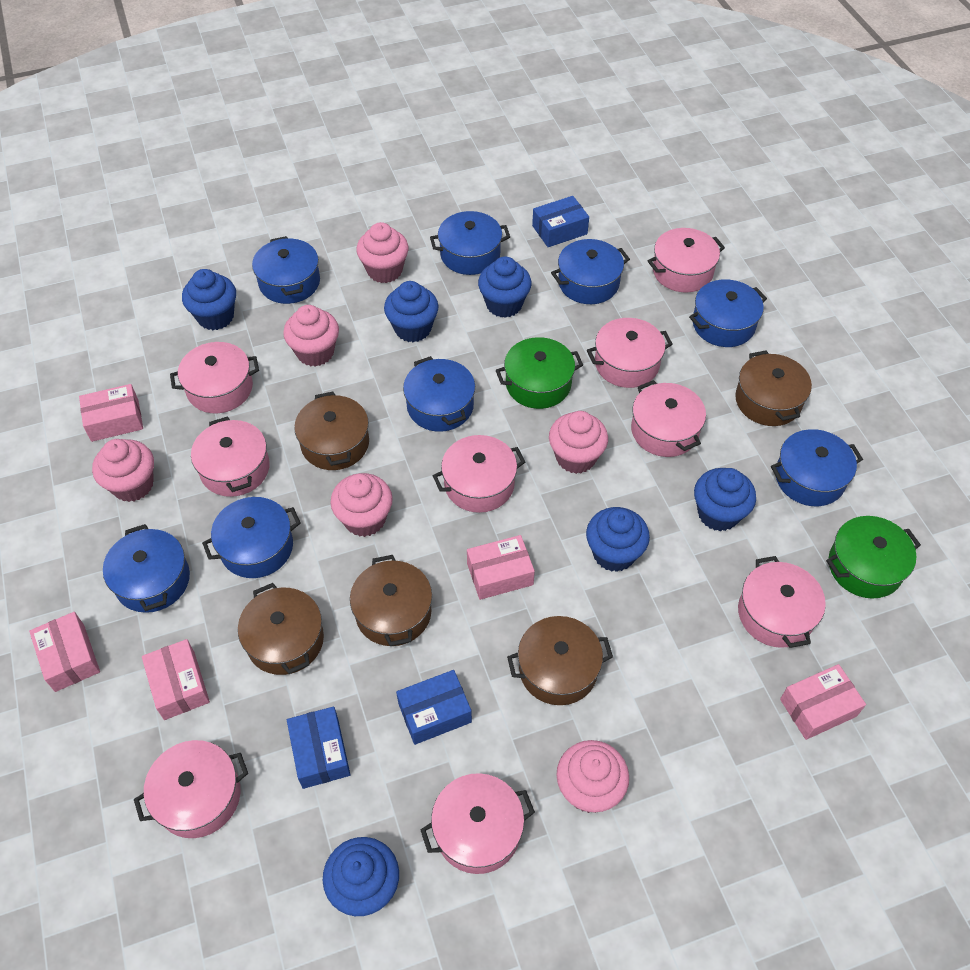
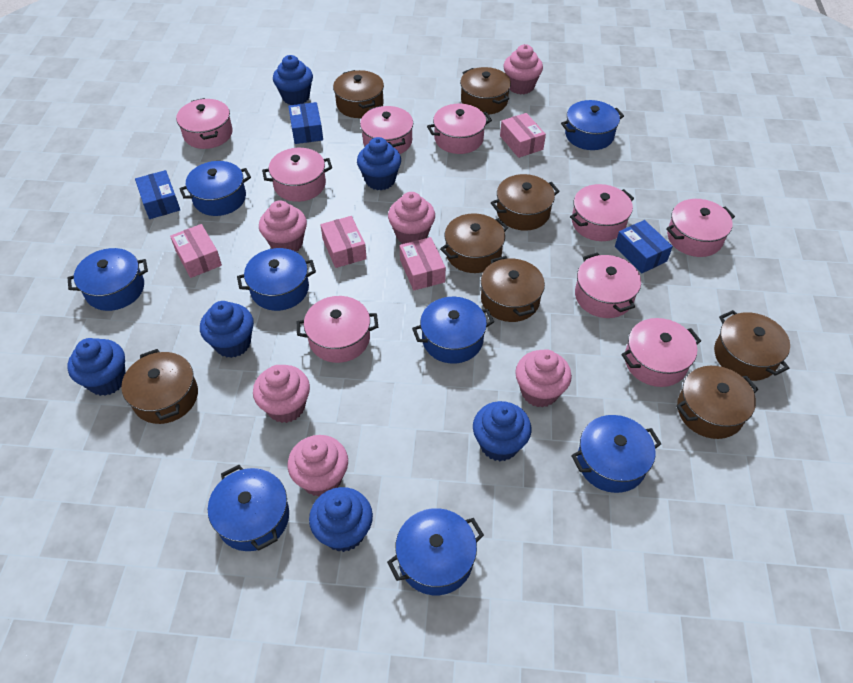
brown pot: [238,583,324,675] [294,392,369,470] [350,555,432,646] [507,616,613,705] [735,350,812,426] = 5 -> [121,349,198,424] [333,70,384,118] [440,213,508,273] [460,67,511,115] [481,256,545,322] [491,174,560,231] [676,366,758,439] [714,310,790,381] = 8
green pot: [496,337,583,409] [826,516,921,599] = 2 -> none = 0
pink box: [29,612,100,692] [79,384,143,442] [142,639,210,720] [467,535,535,600] [780,664,866,740] = 5 -> [170,224,222,278] [321,216,367,268] [399,237,446,290] [500,113,546,158] = 4

